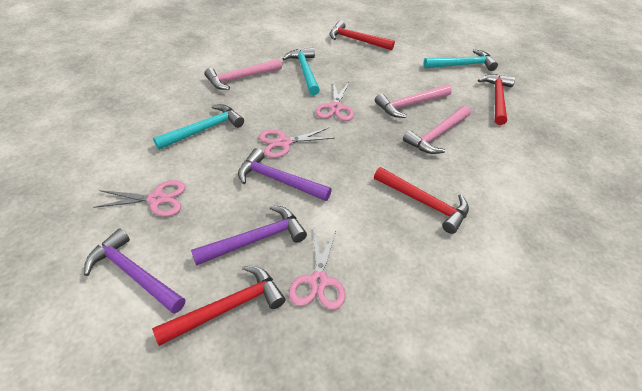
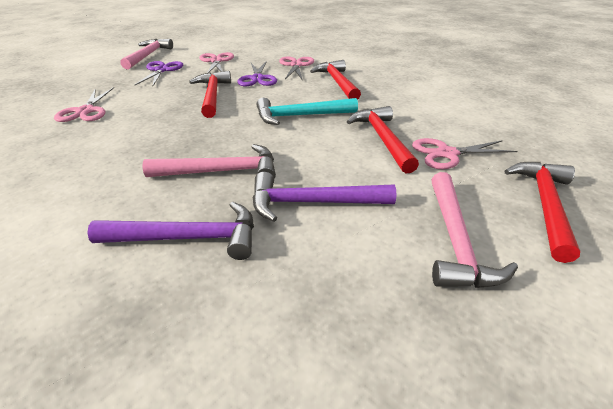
purple hammer: [84,229,186,314] [191,205,307,266] [238,148,332,201] = 3 -> [87,202,254,260] [252,172,397,222] = 2
purple scissors: none = 0 -> [135,61,183,86] [237,61,277,86] = 2
turquoise hammer: [153,104,244,150] [282,47,320,95] [424,49,498,71] = 3 -> [257,98,358,125] = 1

